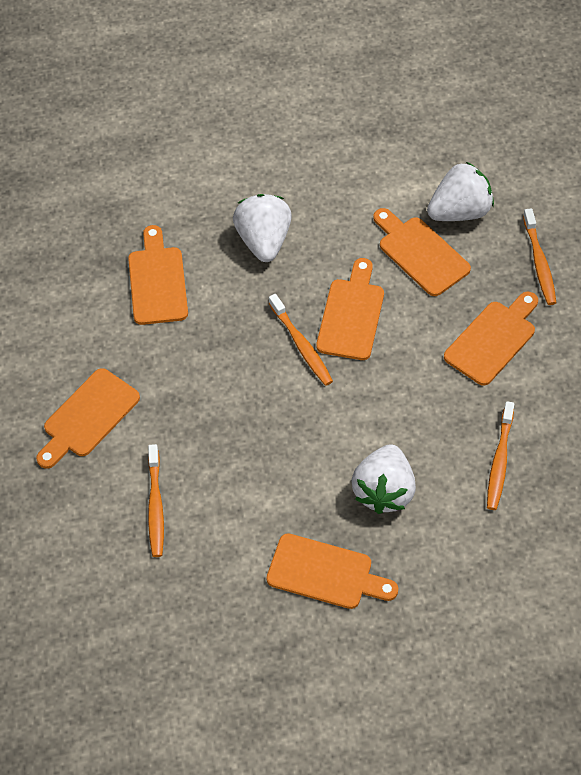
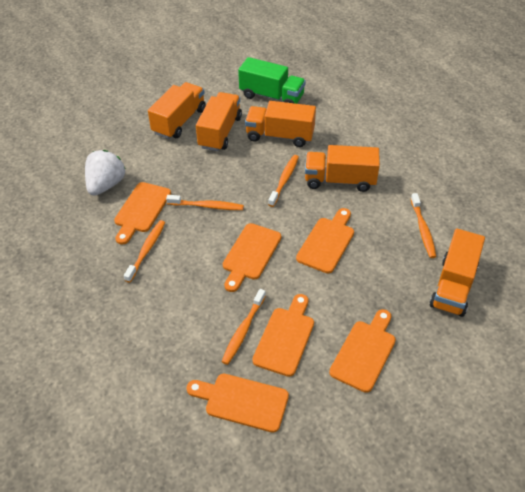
green truck: none = 0 -> [238,57,306,104] = 1
orange toothbrush: [148,444,164,557] [269,294,333,386] [487,401,514,510] [523,208,556,305] = 4 -> [124,220,165,283] [166,195,244,210] [221,289,266,365] [268,155,299,207] [411,193,436,258] = 5
orange truck: none = 0 -> [148,82,206,139] [196,92,242,151] [245,101,316,147] [305,145,380,192] [429,229,485,317] = 5
white strawberry: [233,194,292,262] [351,444,416,514] [427,162,494,221] = 3 -> [85,150,126,196] = 1

